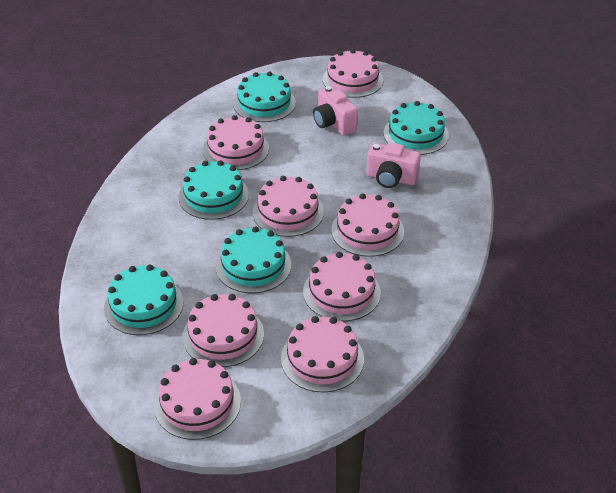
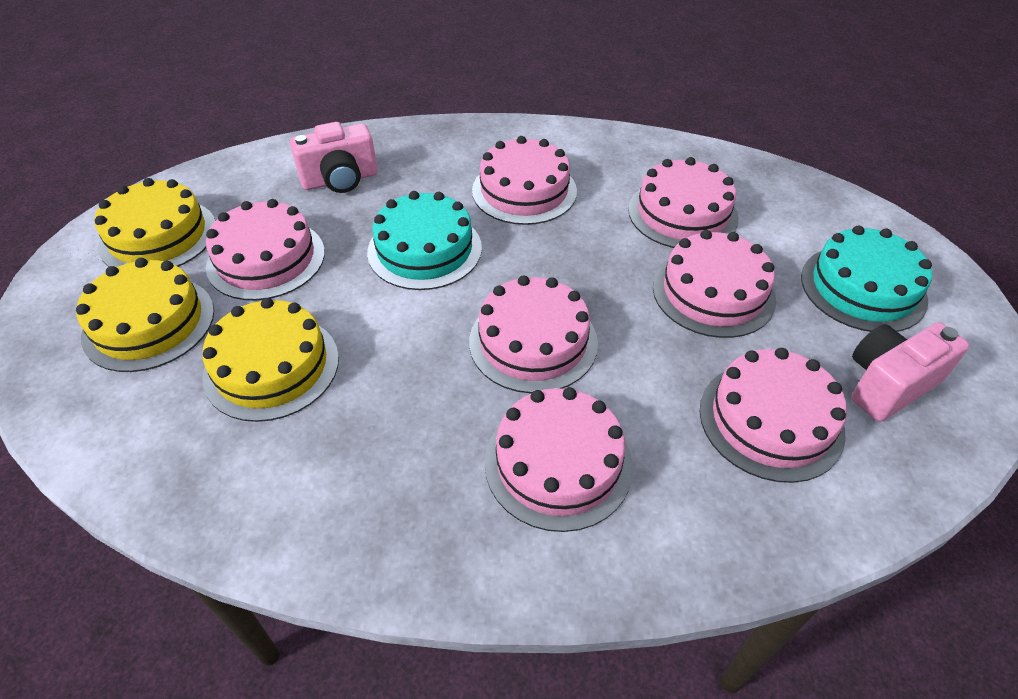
pink cake: [154,358,241,440] [182,294,264,367] [203,115,269,170] [253,176,324,237] [281,316,364,393] [303,252,381,321] [323,49,383,98] [331,194,404,257] = 8 -> [206,199,325,300] [469,275,598,393] [472,136,577,225] [484,387,633,532] [628,157,739,248] [653,230,776,338] [700,348,847,483] = 7
turquoise cake: [104,265,183,335] [179,160,249,220] [216,226,291,293] [233,72,296,122] [383,101,449,155] = 5 -> [367,191,482,290] [801,225,932,332] = 2
yellow cake: none = 0 -> [76,258,214,372] [95,178,215,267] [202,298,339,422] = 3

